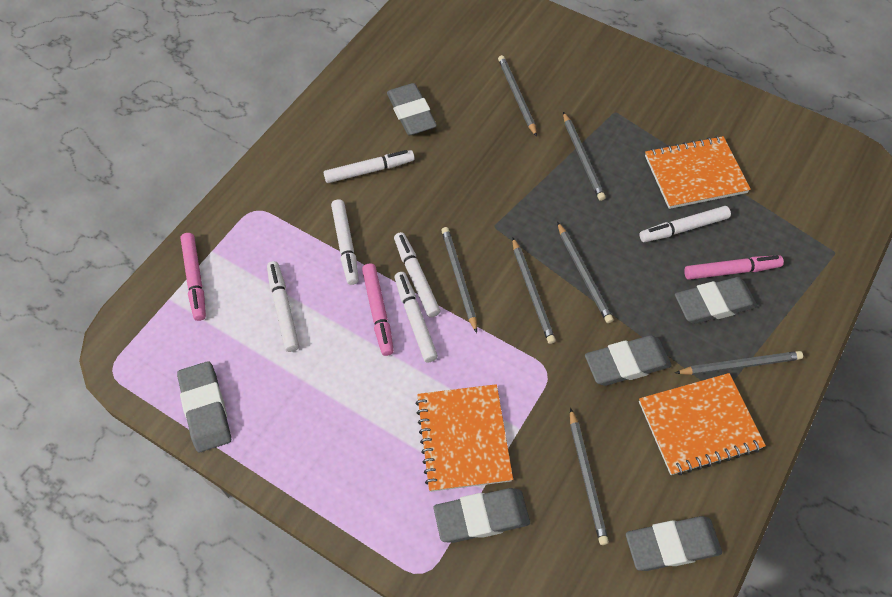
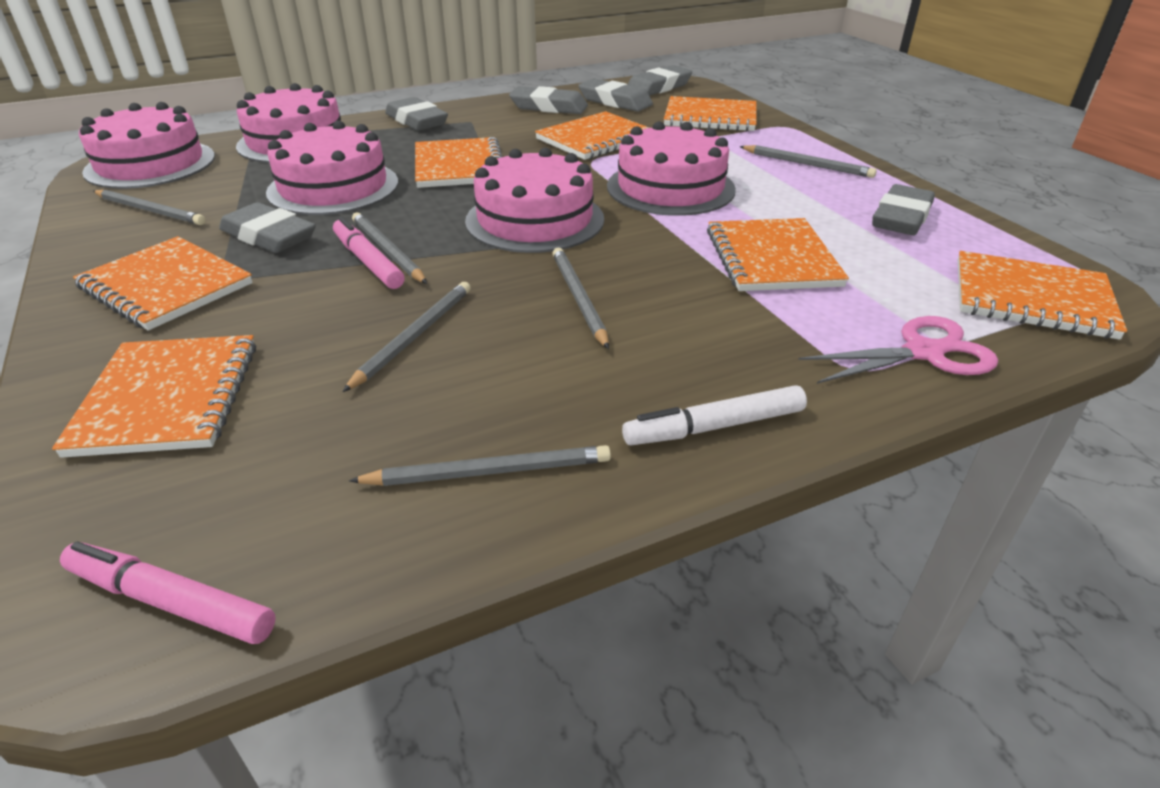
grey pencil: [441,227,477,333] [498,55,537,137] [512,237,556,344] [557,222,613,323] [563,112,606,201] [570,408,609,545] [675,351,803,375] = 7 -> [93,190,206,225] [342,282,471,392] [349,445,611,486] [352,212,427,284] [552,248,609,349] [739,145,877,178] = 6
orange notebook: [415,384,513,492] [639,373,766,475] [645,136,751,209] = 3 -> [52,335,256,458] [73,236,253,331] [415,137,502,188] [535,111,649,160] [664,96,756,132] [707,218,849,291] [958,251,1127,340] = 7
pink cake: none = 0 -> [79,102,215,189] [236,83,341,163] [266,120,398,215] [465,147,604,253] [607,121,736,216] = 5
pink marker: [180,233,206,321] [362,263,394,356] [684,255,784,280] = 3 -> [60,542,276,644] [333,217,405,289] = 2
pink scissors: none = 0 -> [798,316,998,384] = 1
white marker: [267,261,299,352] [324,150,415,183] [331,199,359,285] [394,232,441,318] [395,272,438,363] [639,206,731,242] = 6 -> [622,385,807,445] = 1

